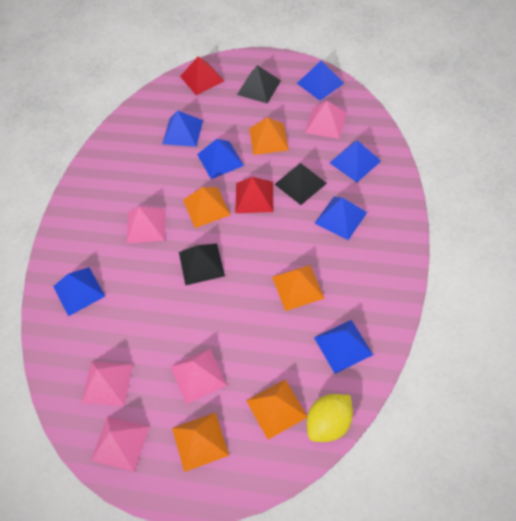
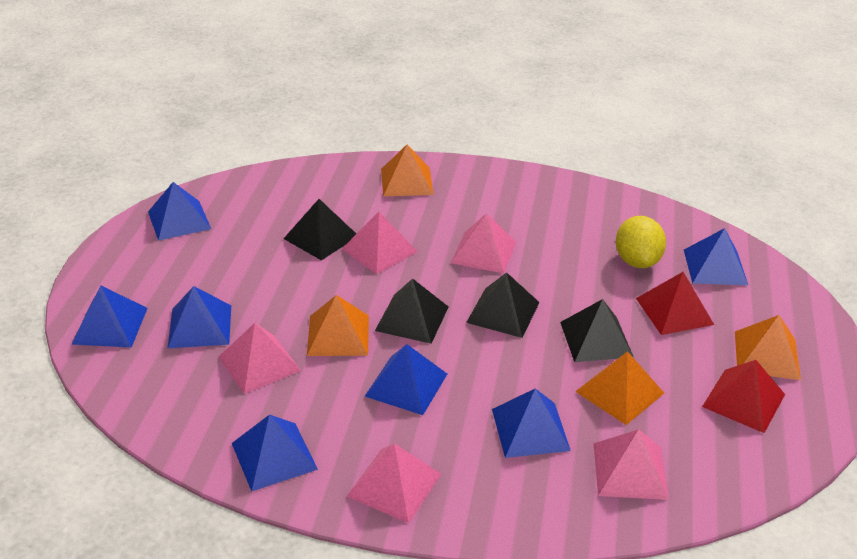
black pyramid: [179,243,225,286] [237,65,281,104] [275,163,327,205] = 3 -> [283,199,356,260] [375,278,448,344] [466,272,540,338] [560,299,634,362] = 4
orange pyramid: [172,413,229,472] [183,187,231,228] [246,380,307,439] [249,117,289,155] [272,265,325,311] = 5 -> [307,295,369,356] [381,145,434,197] [575,351,664,425] [735,315,801,380] = 4

